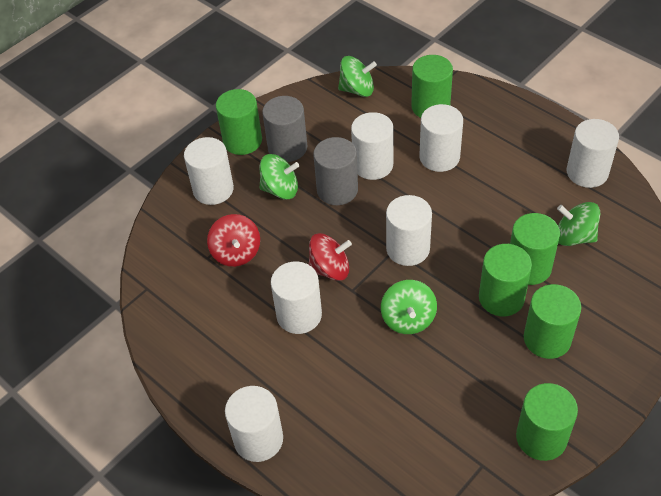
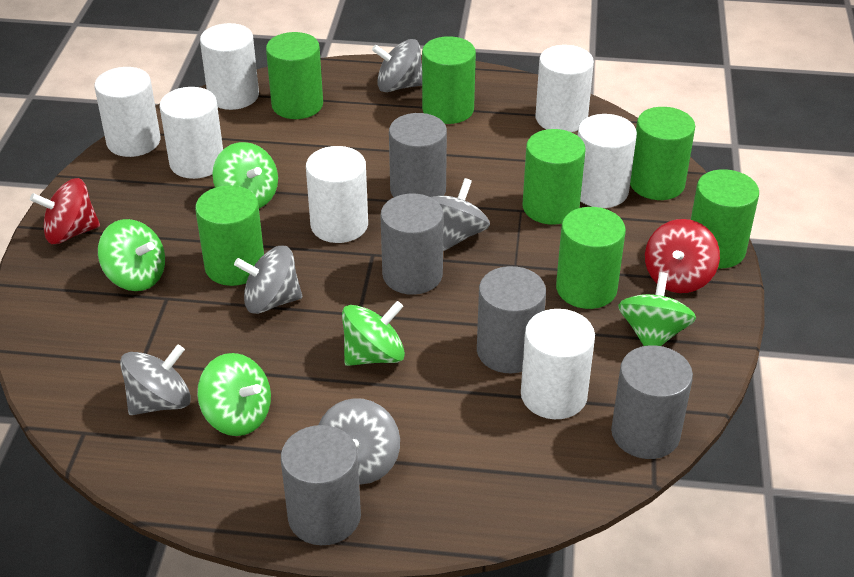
green cylinder: [216,89,262,155] [411,55,453,118] [479,244,532,316] [510,213,560,285] [516,383,578,461] [524,284,581,359] = 6 -> [195,185,264,286] [266,32,323,119] [422,36,476,124] [523,129,586,225] [556,207,626,309] [630,107,695,200] [691,169,759,268] = 7
green spinning top: [260,154,299,199] [338,56,377,97] [381,280,437,334] [557,202,600,246] = 4 -> [98,219,165,291] [197,353,271,436] [212,142,278,208] [342,301,405,366] [618,272,696,346] = 5
grey cylinder: [262,96,307,162] [313,137,358,205] = 2 -> [281,425,361,545] [380,193,443,295] [389,113,447,197] [477,266,546,373] [611,345,693,459] = 5
grey spinning top: none = 0 -> [120,344,191,415] [234,246,302,314] [319,398,400,485] [372,39,422,92] [431,178,490,251] = 5

